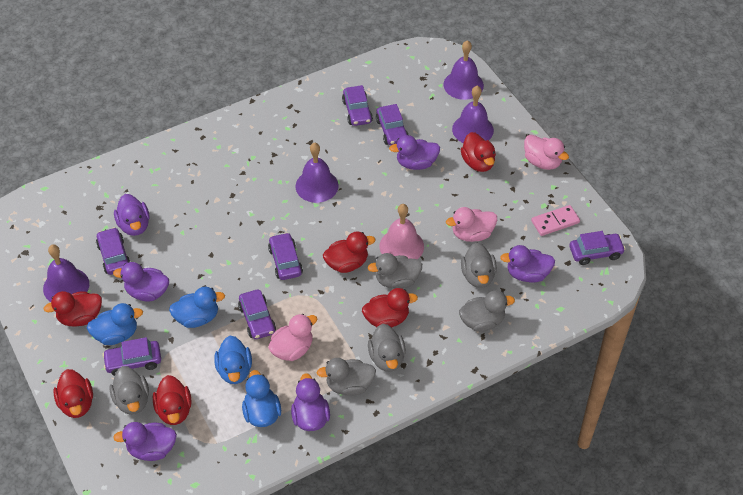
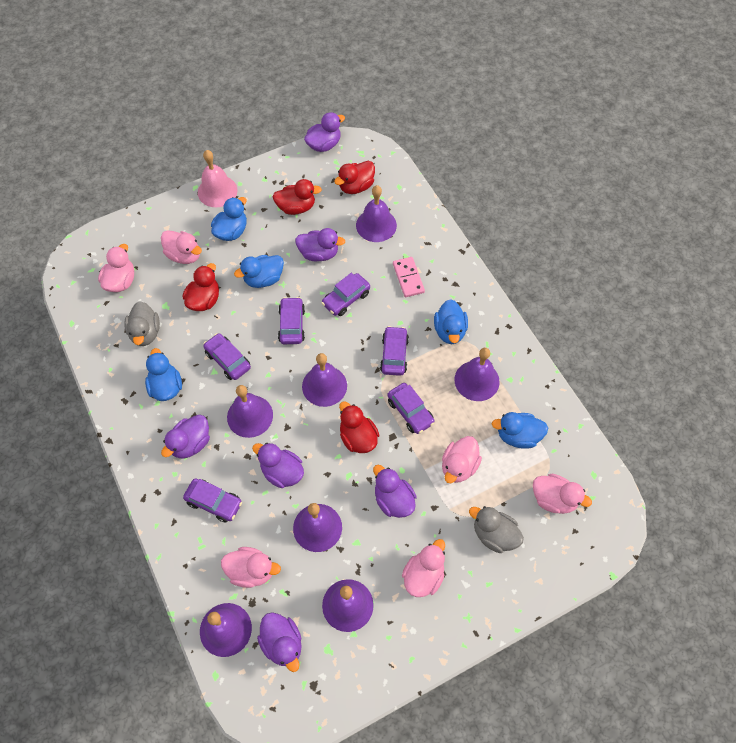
blue duck: [87,303,143,345] [169,287,225,328] [214,336,252,384] [242,370,281,427] = 4 -> [145,348,182,401] [211,197,247,241] [234,255,284,288] [434,299,468,344] [492,412,548,449] = 5
grey duck: [110,366,149,415] [317,358,376,396] [368,253,422,289] [368,324,406,372] [459,290,515,332] [461,243,497,288] = 6 -> [124,301,160,346] [469,506,524,553] = 2
pink duck: [268,314,317,361] [446,207,497,242] [524,134,569,170] = 3 -> [98,244,134,292] [161,230,202,264] [221,547,281,588] [402,539,445,597] [442,436,482,483] [533,474,592,514] = 6
purple bell: [43,244,89,302] [296,143,339,203] [443,40,484,100] [452,86,494,143] = 4 -> [200,603,252,657] [227,385,273,438] [293,503,342,552] [302,353,347,407] [322,579,374,632] [356,185,397,242] [454,348,500,401] = 7
purple car: [96,227,130,275] [102,337,161,376] [238,290,276,339] [268,232,303,280] [342,85,373,126] [375,104,409,145] [569,231,625,265] = 7 -> [183,479,242,523] [203,333,251,380] [278,297,305,344] [321,273,370,316] [380,326,409,376] [387,383,435,434] = 6
red duck: [43,291,102,326] [53,369,93,418] [153,375,192,425] [323,232,375,273] [362,288,418,328] [461,132,496,172] = 6 -> [183,263,219,311] [272,179,322,215] [334,161,375,194] [339,401,379,453] = 4

